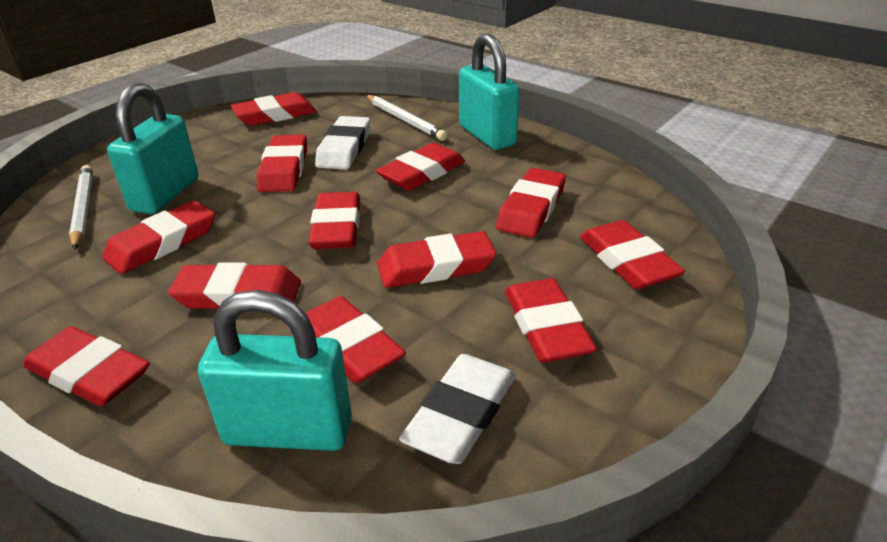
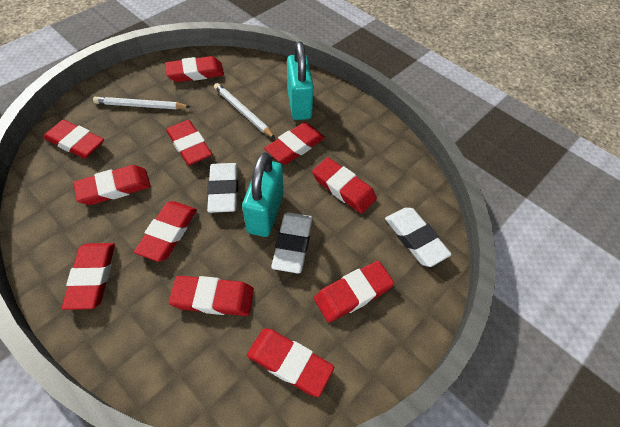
red eraser: [23,326,150,407] [102,200,215,274] [168,263,301,309] [231,92,317,126] [257,135,307,192] [305,296,406,383] [308,192,360,249] [376,143,465,191] [377,231,497,288] [496,168,566,238] [505,278,597,363] [580,220,685,289] = 12 -> [44,120,104,159] [62,243,115,310] [73,165,150,205] [134,201,197,262] [165,56,224,82] [166,120,212,165] [169,276,254,316] [247,328,334,397] [264,122,325,164] [312,157,377,214] [314,261,394,323] = 11
turquoise padlock: [107,83,199,214] [198,290,352,451] [459,33,520,150] = 3 -> [242,152,283,237] [287,41,314,120] = 2
white eraser: [315,116,370,170] [399,354,516,464] = 2 -> [207,163,238,213] [271,212,313,274] [385,208,452,267] = 3

